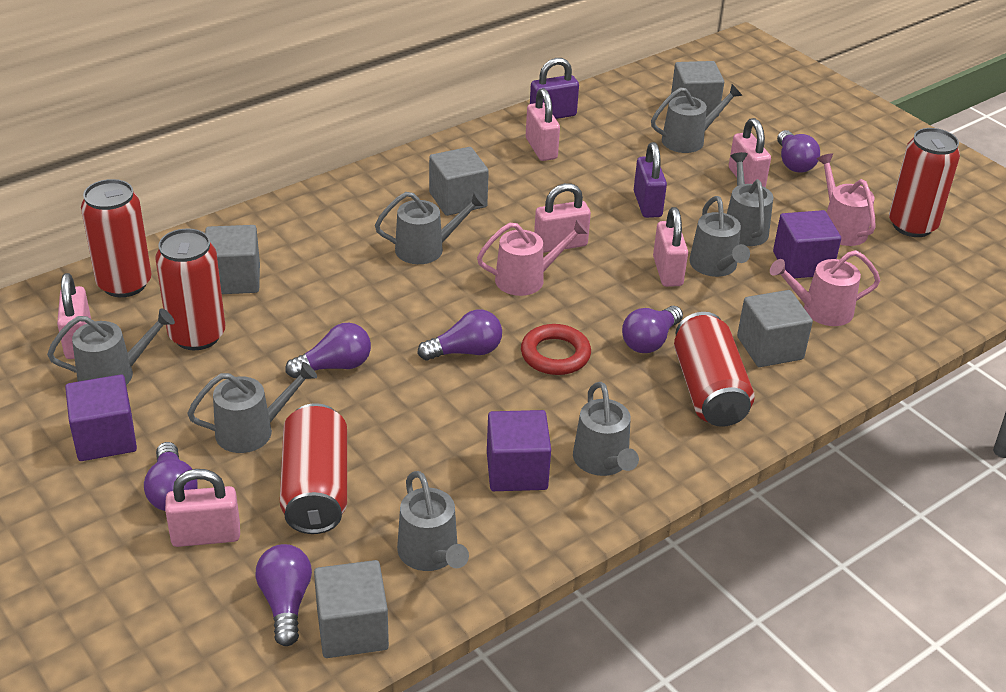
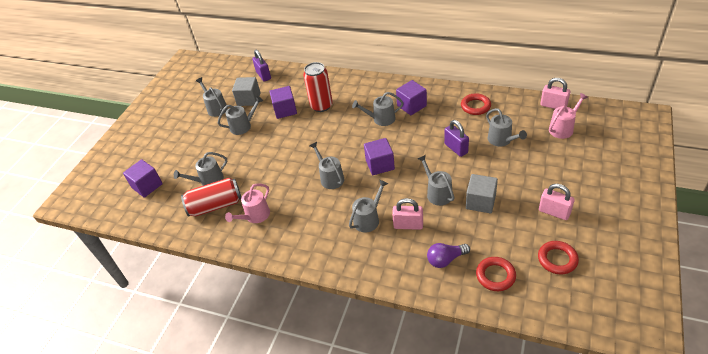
grey cube: [205,225,260,294] [314,560,389,658] [429,147,489,216] [671,61,724,117] [737,290,813,367] = 5 -> [232,77,260,106] [466,174,498,213] = 2
pink padlock: [57,273,91,359] [165,469,240,547] [526,88,560,161] [534,183,591,253] [653,207,688,287] [729,118,771,187] = 6 -> [392,198,423,230] [539,184,575,220] [540,78,570,109] = 3
pink watering can: [477,219,588,296] [770,250,880,326] [817,153,875,246] = 3 -> [225,183,270,223] [549,93,588,139] = 2
purple cube: [65,375,137,461] [487,410,551,491] [773,210,841,278] = 3 -> [123,159,163,198] [269,86,297,119] [364,138,395,175] [396,80,427,115] = 4
purple light bulb: [144,442,198,511] [256,544,312,646] [286,323,371,378] [417,310,502,360] [622,306,683,353] [777,130,820,173] = 6 -> [427,243,470,268] = 1
red can: [81,179,151,297] [155,228,225,350] [280,403,347,534] [674,312,755,427] [889,128,960,237] = 5 -> [181,177,241,217] [303,62,333,112] = 2
red ring: [521,324,591,375] = 1 -> [461,93,491,115] [476,257,516,291] [538,241,579,275] = 3

